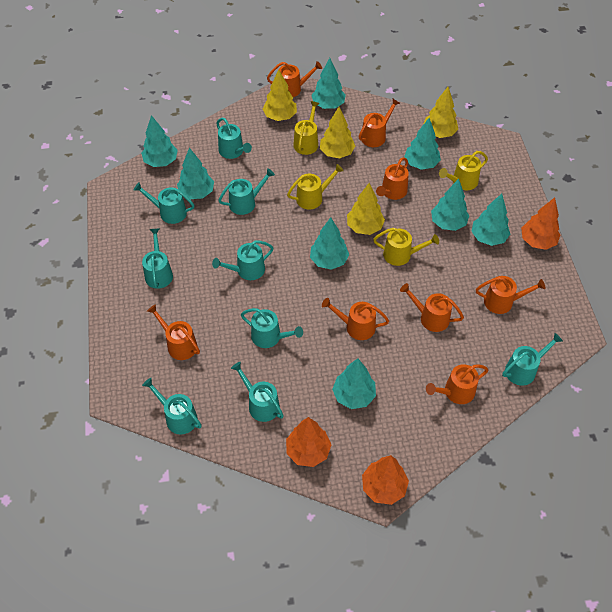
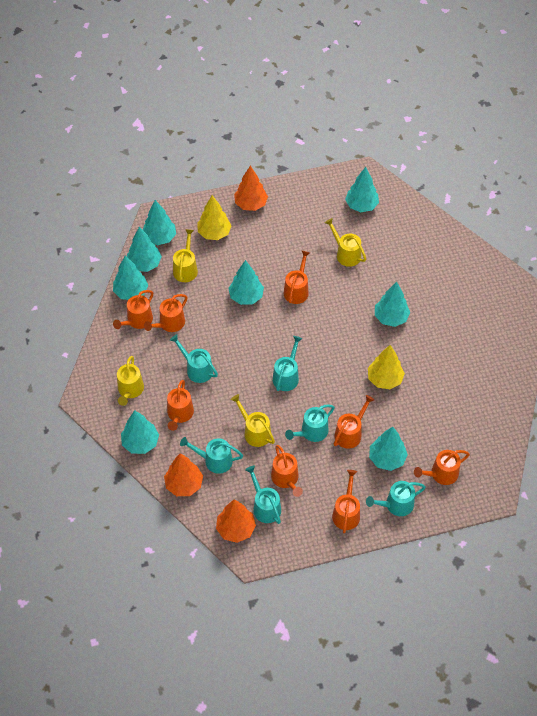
turquoise watering can: [134,182,194,224] [142,228,173,289] [142,378,202,434] [212,241,274,280] [216,117,252,159] [218,168,275,215] [231,362,284,422] [241,308,303,348] [502,333,563,386] = 9 -> [170,334,218,383] [180,437,243,474] [245,466,281,524] [273,336,303,391] [285,405,335,442] [366,481,426,516] = 6
yellow tree: [263,69,297,121] [320,107,355,158] [347,183,385,235] [423,87,458,138] = 4 -> [197,195,232,240] [368,345,405,389] = 2

